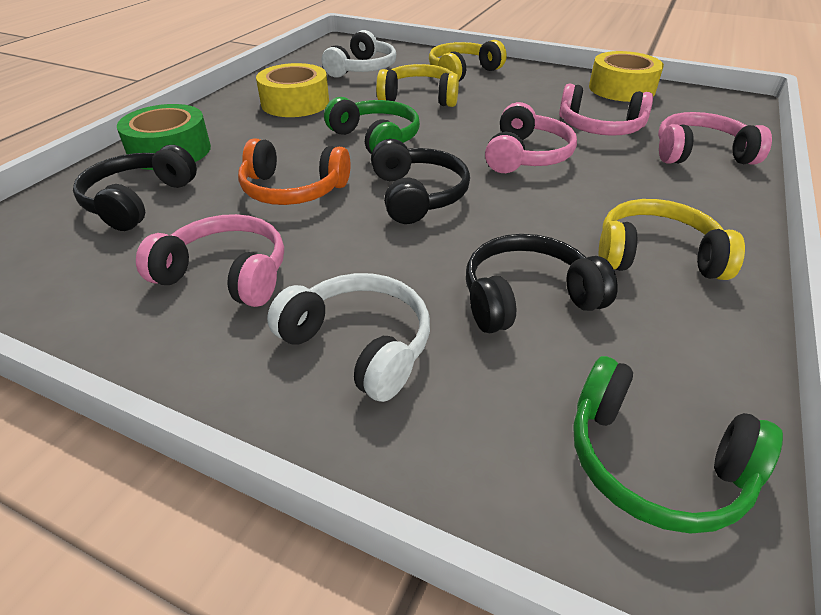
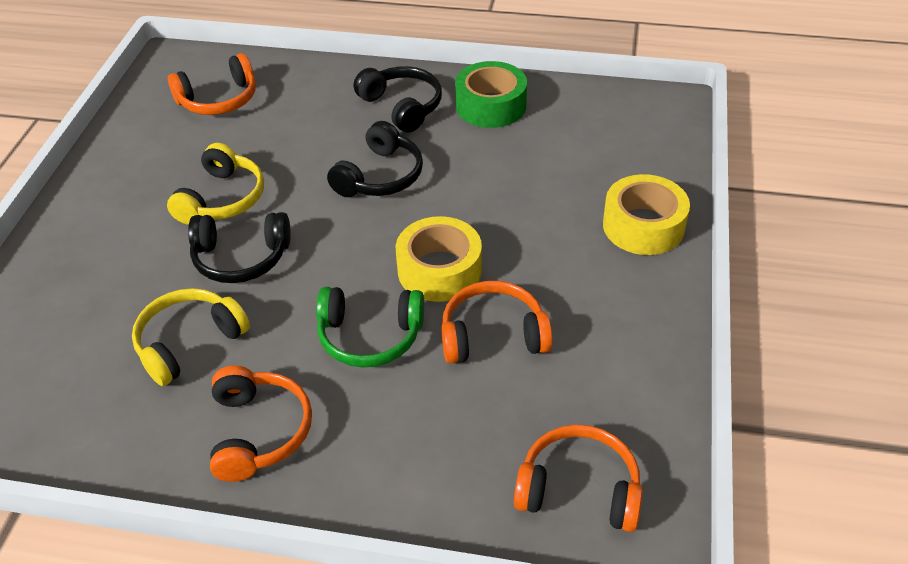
green headphones: [324,97,420,154] [573,356,783,534] = 2 -> [316,287,424,368] = 1
orange headphones: [238,138,350,205] = 1 -> [168,53,256,115] [210,365,312,482] [441,281,553,364] [514,425,643,532] = 4
pink headphones: [136,214,284,307] [485,102,577,173] [559,84,653,136] [658,112,772,165] = 4 -> none = 0
white headphones: [267,273,430,402] [322,30,396,78] = 2 -> none = 0
yellow headphones: [376,64,459,107] [429,40,507,82] [599,199,745,280] = 3 -> [132,288,250,386] [167,143,264,225] = 2

